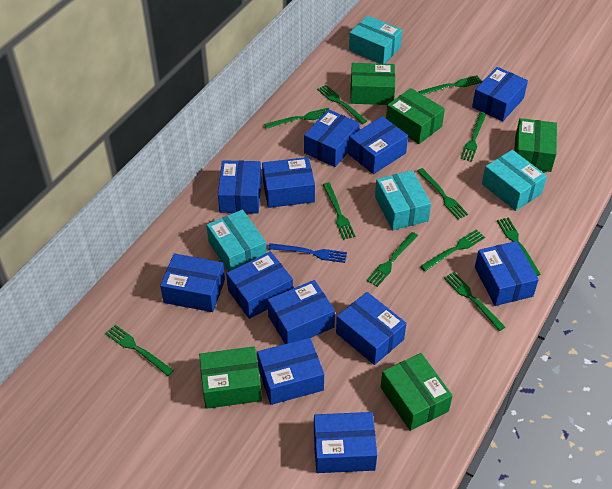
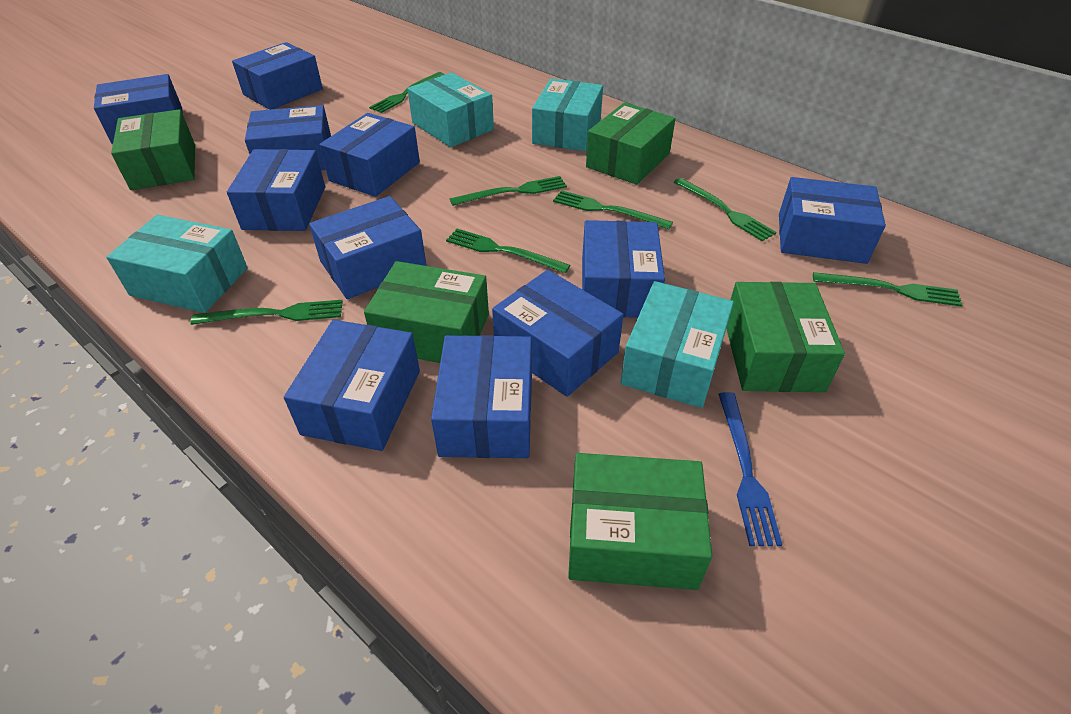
blue box: [160,253,225,312] [218,160,262,214] [226,251,293,319] [257,338,324,405] [262,157,315,208] [267,280,335,344] [304,109,360,167] [314,412,377,473] [336,292,406,365] [348,116,408,174] [472,67,528,121] [475,241,539,306] = 12 -> [94,74,183,144] [227,149,325,231] [232,42,323,110] [245,105,331,170] [284,320,420,451] [309,196,427,299] [319,113,420,197] [431,335,532,458] [492,270,624,397] [582,220,665,318] [779,177,886,264] = 11
green fork: [105,325,174,376] [264,108,329,129] [317,85,367,124] [323,183,355,240] [367,232,418,287] [417,168,468,219] [418,75,482,95] [420,229,485,271] [444,272,505,331] [460,113,486,162] [497,217,541,276] = 11 -> [190,300,343,325] [369,72,445,113] [446,229,570,273] [450,176,567,206] [553,190,673,229] [674,178,776,241] [813,272,963,307] = 7

